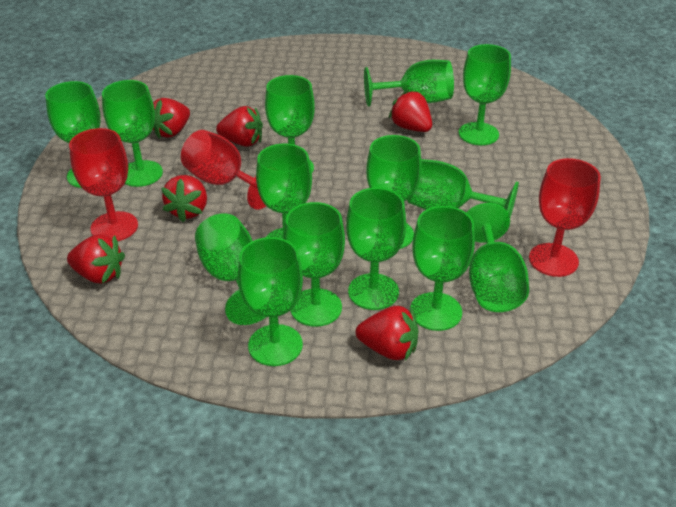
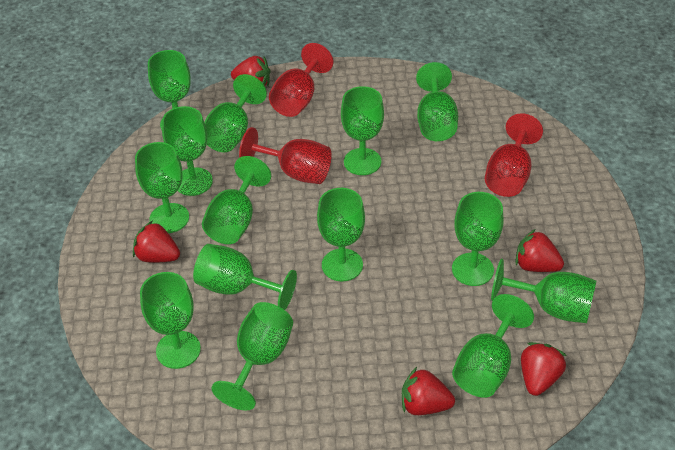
red strawberry: [67,234,125,284] [153,98,190,138] [161,175,207,222] [216,106,263,147] [356,306,418,360] [389,89,432,132] = 6 -> [133,221,180,263] [231,56,270,86] [402,367,455,415] [515,229,564,272] [521,342,567,396] = 5

